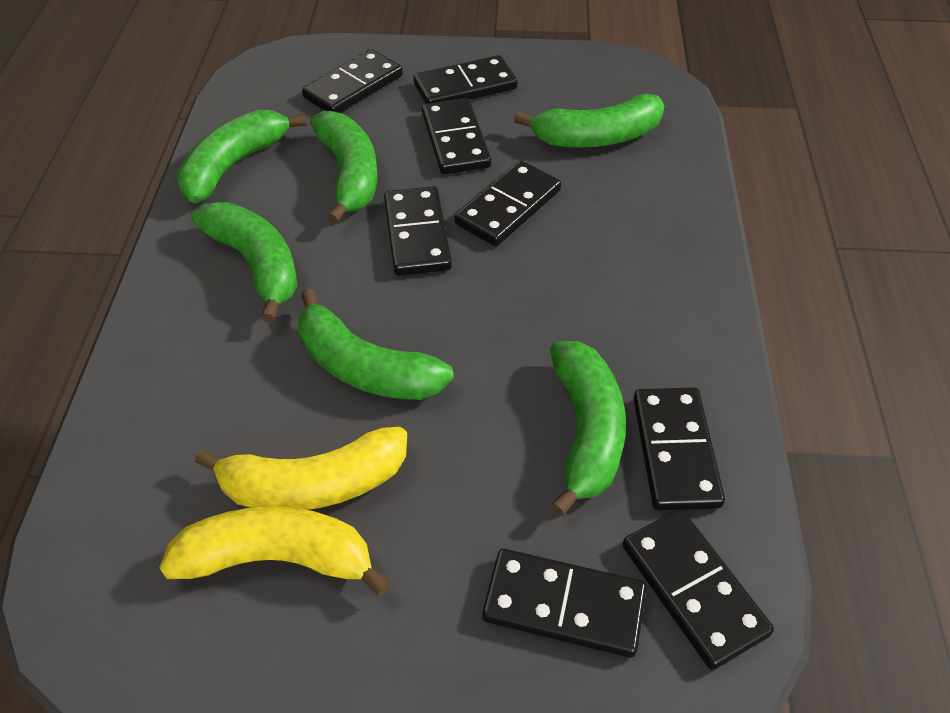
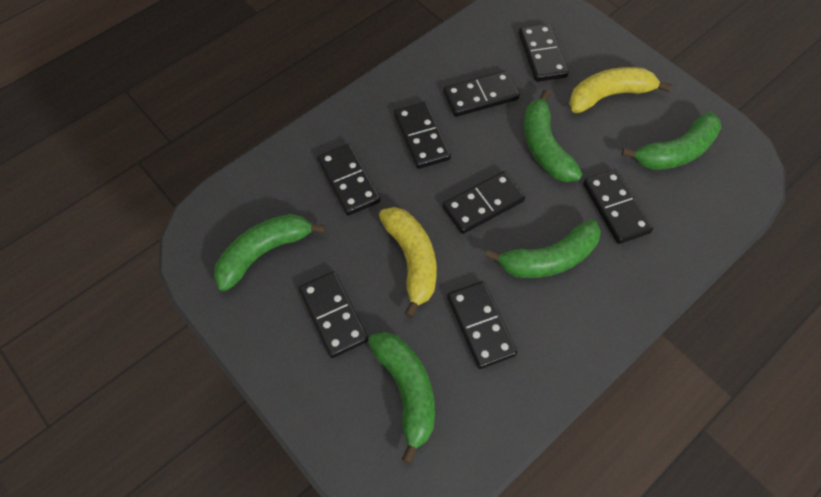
green banana: [177,110,307,203] [191,202,298,322] [298,289,454,400] [310,111,378,224] [514,94,665,148] [550,341,626,516] = 6 -> [214,214,325,291] [368,332,435,464] [485,219,601,278] [524,90,582,182] [622,112,721,170] = 5

